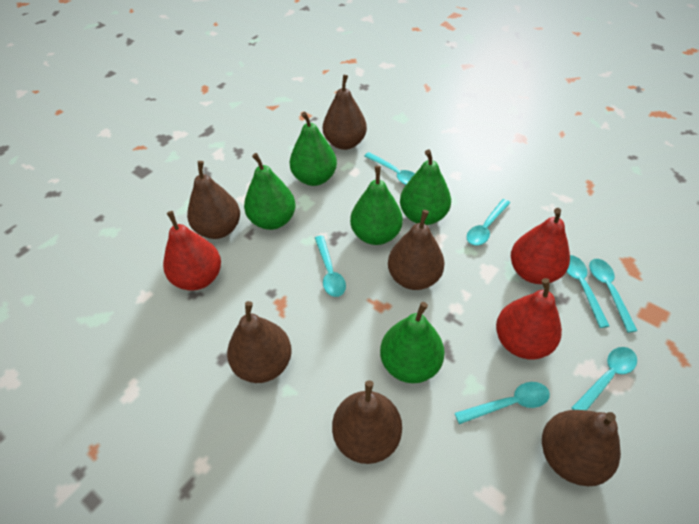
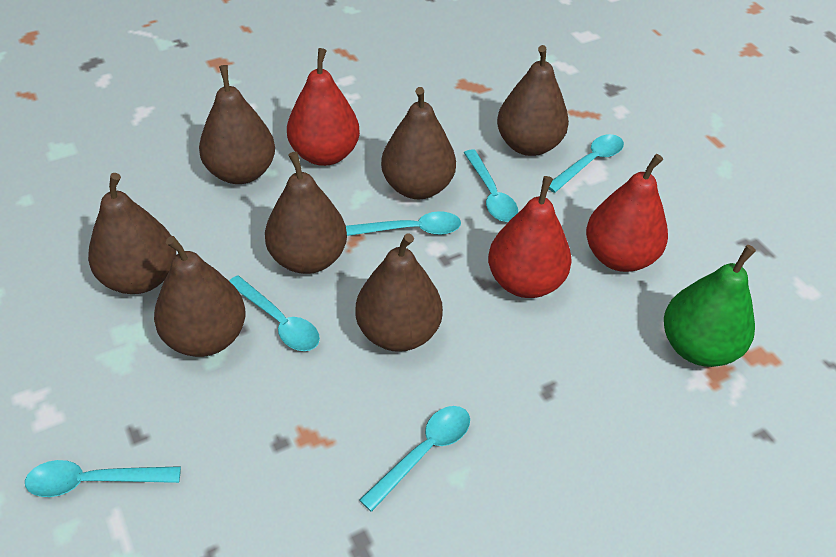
brown pear: [187,161,240,239] [227,301,292,383] [323,75,367,150] [332,381,402,464] [388,210,445,290] [542,410,621,486] = 6 -> [88,173,176,294] [154,236,246,357] [199,65,275,184] [265,151,347,274] [356,233,443,352] [381,87,456,199] [497,45,569,156] = 7
green pear: [244,153,296,230] [290,112,337,186] [350,166,403,245] [380,302,445,383] [400,150,451,225] = 5 -> [664,245,756,367] = 1
turquoise spoon: [315,235,346,297] [364,152,415,185] [455,382,550,424] [466,199,510,245] [566,255,609,328] [572,347,637,410] [589,259,637,333] = 7 -> [25,460,181,497] [229,275,320,351] [346,211,461,236] [359,406,470,512] [464,149,518,222] [549,134,624,193] = 6

